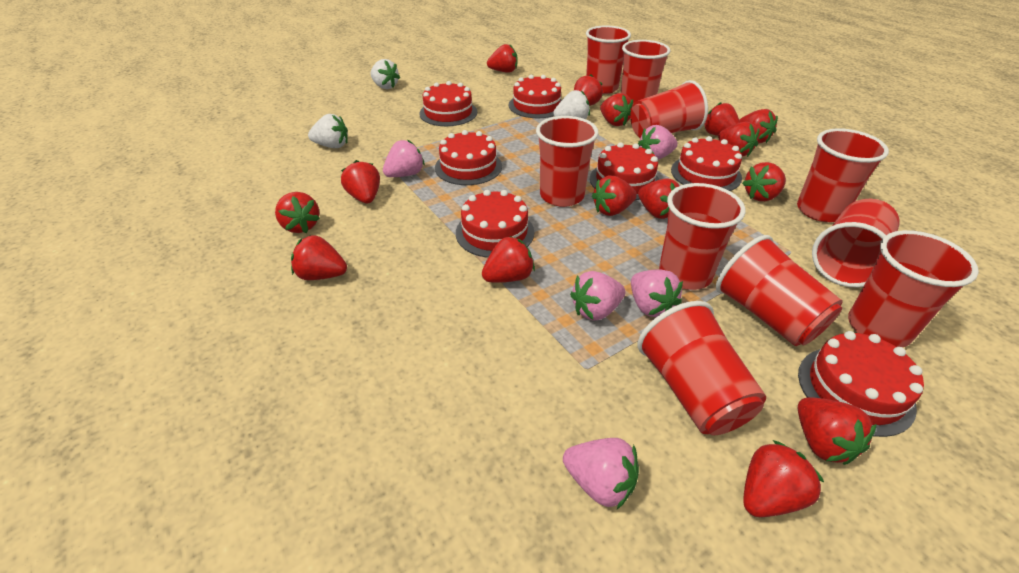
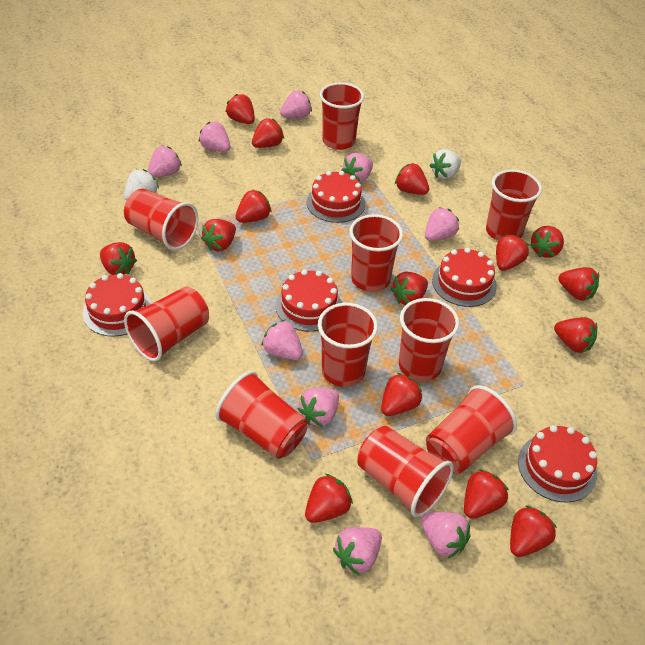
pink strawberry: [383,139,425,177] [563,438,639,509] [570,271,626,321] [631,269,683,317] [638,125,678,160] = 5 -> [148,146,182,177] [199,122,230,152] [261,320,303,360] [280,90,312,118] [298,388,339,427] [333,527,382,575] [341,153,373,183] [421,512,471,559] [425,207,459,241] = 9
red cake: [420,81,477,126] [435,130,502,185] [456,190,534,258] [509,75,562,118] [590,142,659,200] [671,136,742,191] [798,331,924,437] = 7 -> [83,273,152,337] [276,270,342,332] [307,171,365,223] [432,248,497,307] [518,425,597,503] = 5
white strawberry: [308,114,348,148] [371,59,400,89] [553,90,590,119] = 3 -> [124,169,159,201] [429,149,461,179] = 2

